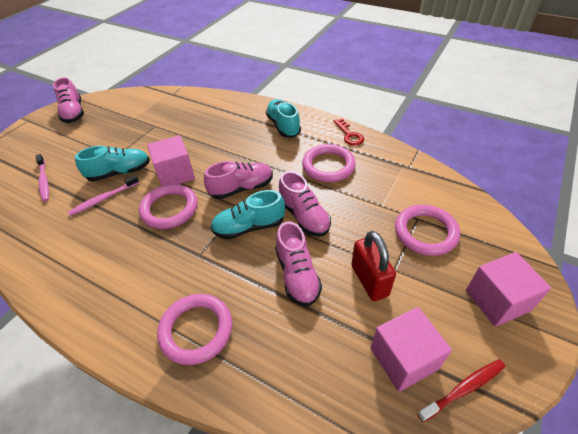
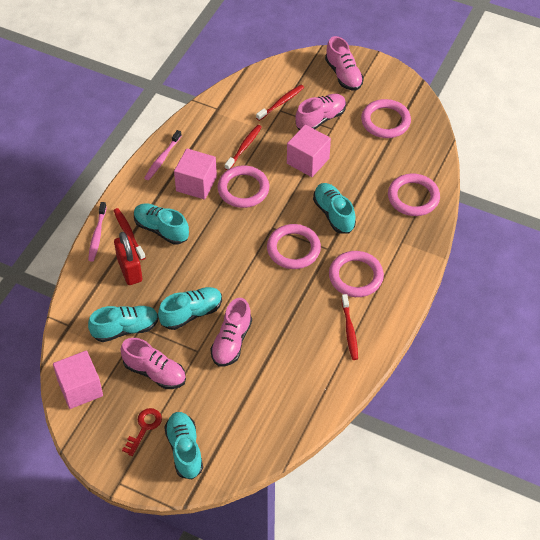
pink ring: [139,184,197,229] [157,294,232,365] [302,144,356,182] [395,205,460,256] = 4 -> [217,166,269,208] [267,224,321,269] [329,251,384,297] [361,99,411,138] [388,173,440,216] = 5
red toothbrush: [417,359,506,422] = 1 -> [113,208,146,260] [225,125,262,170] [256,85,304,121] [341,294,358,360] = 4
turquoise shoe: [75,146,150,181] [211,190,285,240] [266,99,301,137] = 3 -> [88,306,159,342] [134,203,189,245] [158,287,222,330] [164,412,203,480] [313,183,356,233] = 5

